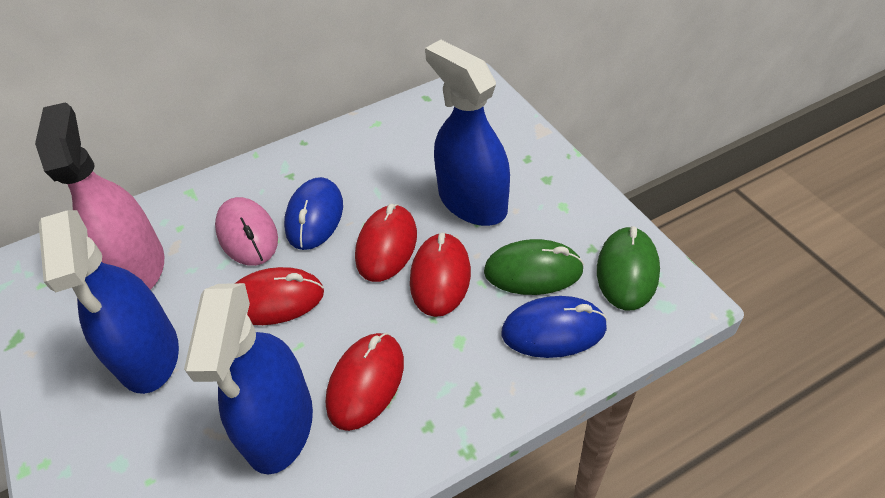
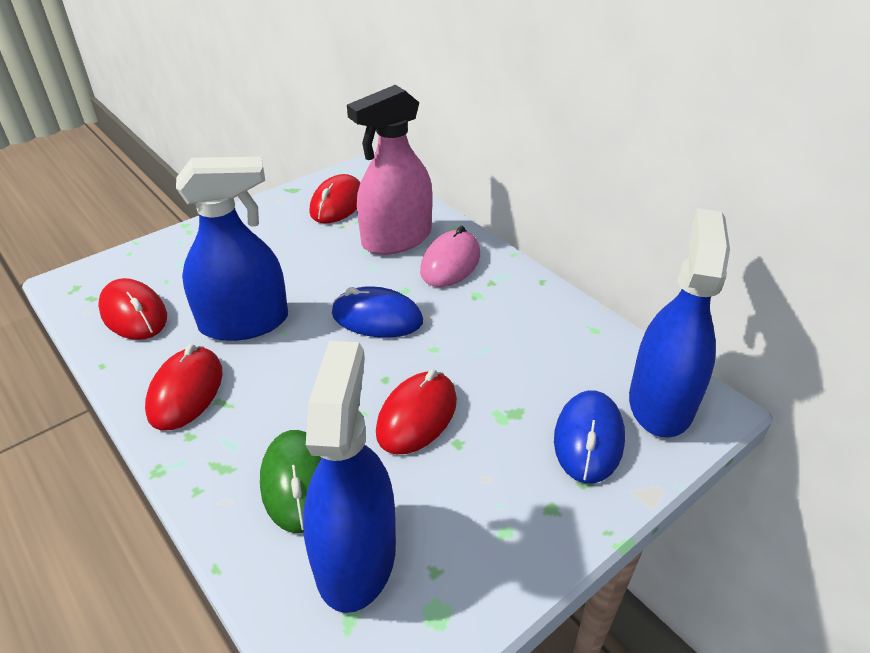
green mouse: [484,239,584,295] [597,226,660,311] = 2 -> [260,430,322,533] = 1

